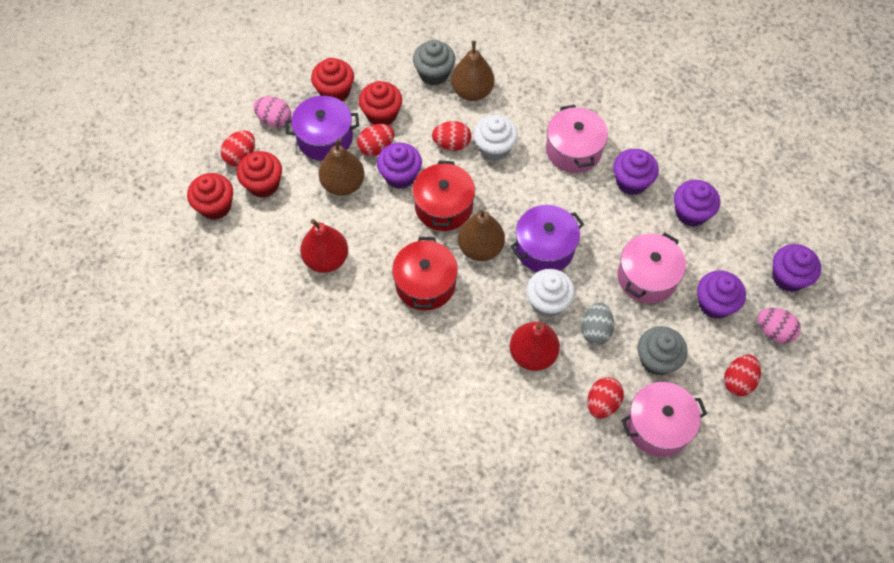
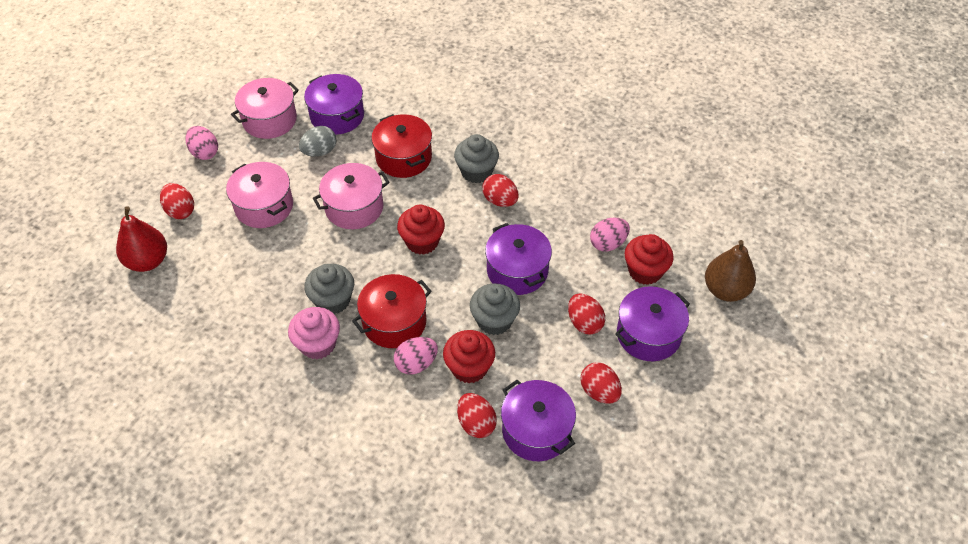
brown pear: [319,138,365,196] [451,40,494,101] [458,209,505,261] = 3 -> [705,240,756,302] = 1
grey cupcake: [413,40,455,86] [638,326,688,375] = 2 -> [304,264,354,314] [454,134,499,183] [470,283,520,335] = 3
pink cupcake: none = 0 -> [288,307,340,359] = 1
pink egg: [253,96,291,127] [758,308,801,344] = 2 -> [185,126,218,160] [394,337,438,374] [590,218,630,252] = 3
purple cupcake: [377,143,422,189] [613,149,659,195] [674,180,720,227] [697,270,746,319] [772,244,821,292] = 5 -> none = 0
purple pot: [285,96,359,161] [510,205,584,272] = 2 -> [304,74,364,135] [485,223,552,295] [501,380,576,461] [615,286,690,361] = 4
red cupcake: [187,173,233,220] [237,151,282,198] [311,58,354,101] [359,81,402,125] = 4 -> [397,204,445,255] [443,330,495,383] [625,234,674,285] = 3
red pear: [300,219,348,273] [510,322,560,371] = 2 -> [116,206,167,272] = 1
white cupcake: [473,115,518,161] [526,269,575,317] = 2 -> none = 0

